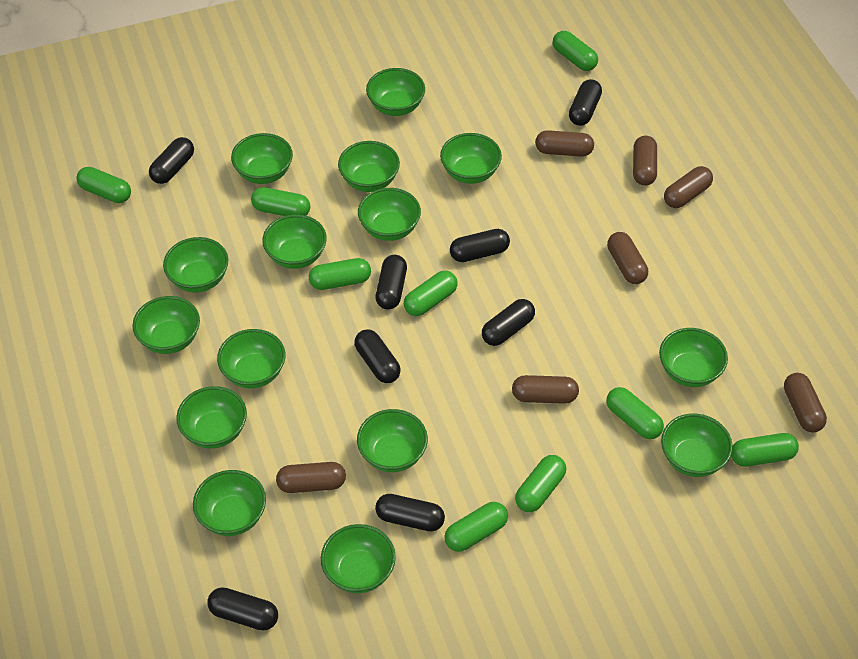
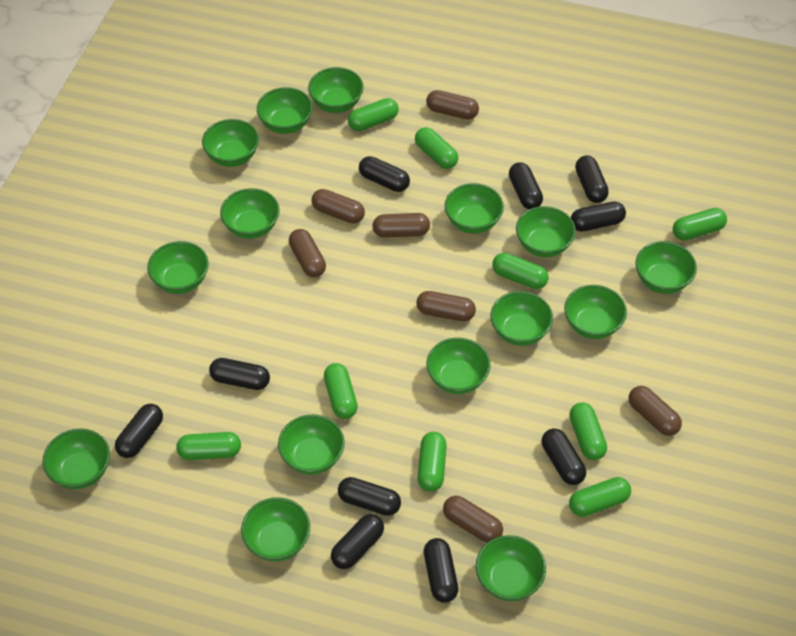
black capsule: [149,137,194,184] [207,587,278,630] [354,329,401,383] [375,255,407,310] [375,494,445,531] [450,229,510,262] [482,299,535,346] [569,79,602,126] = 8 -> [115,404,163,458] [209,358,270,390] [331,514,384,569] [338,477,401,516] [359,156,410,192] [424,538,458,603] [509,162,543,209] [542,428,586,485] [571,202,626,232] [575,156,609,203] = 10

